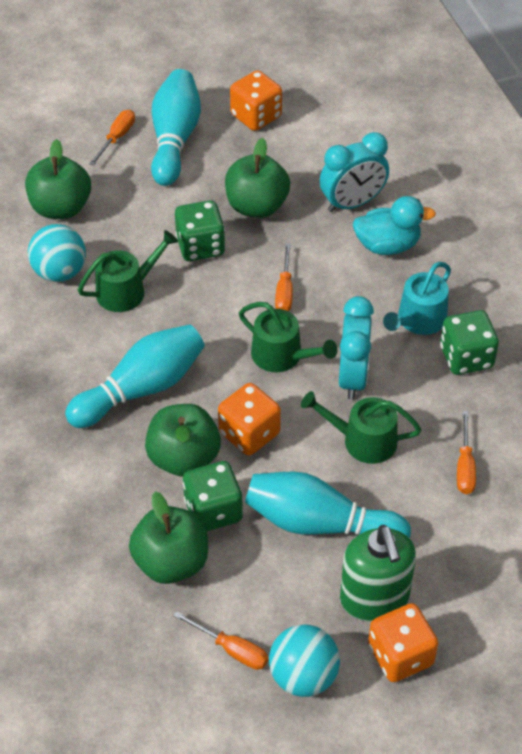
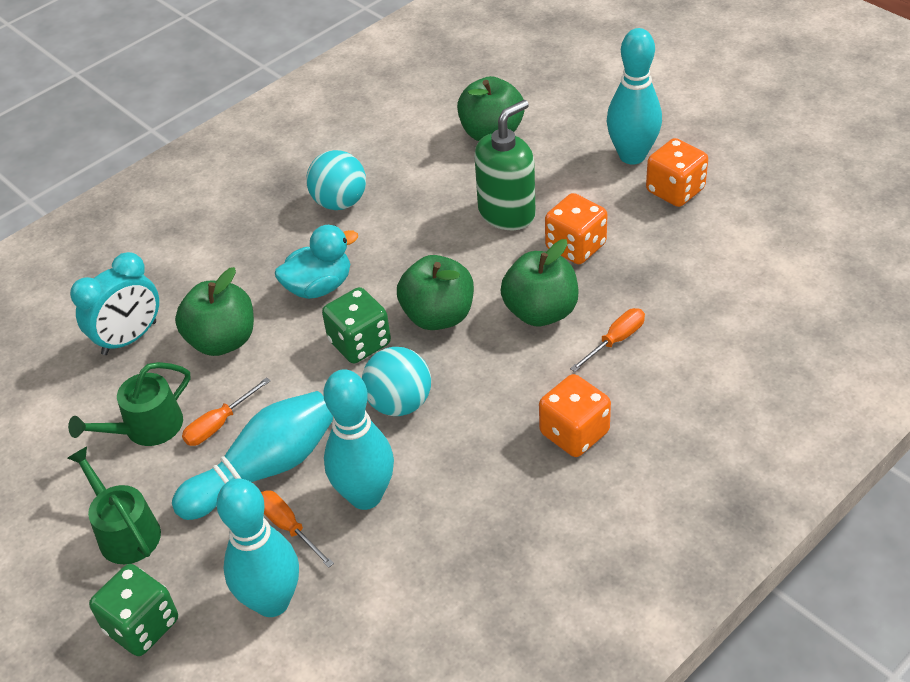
green dice: [175,200,225,261] [183,461,243,531] [440,310,499,375] = 3 -> [89,564,178,656] [322,287,391,363] = 2
green watering can: [78,230,178,312] [239,302,337,372] [301,391,421,464] = 3 -> [67,447,161,564] [68,362,190,446] = 2
orange screwdriver: [89,110,135,166] [173,611,268,670] [275,243,293,311] [457,411,476,494] = 4 -> [182,377,271,446] [261,491,334,568] [570,308,645,372] = 3
turquoise bowling pin: [65,324,205,428] [151,69,201,186] [245,471,411,538] = 3 -> [172,391,333,520] [216,478,299,617] [323,369,394,510] [607,28,662,165] = 4
turquoise clock: [320,132,389,212] [339,296,374,400] = 2 -> [70,252,159,355] = 1
turquoise watering can: [383,262,451,335] = 1 -> none = 0

